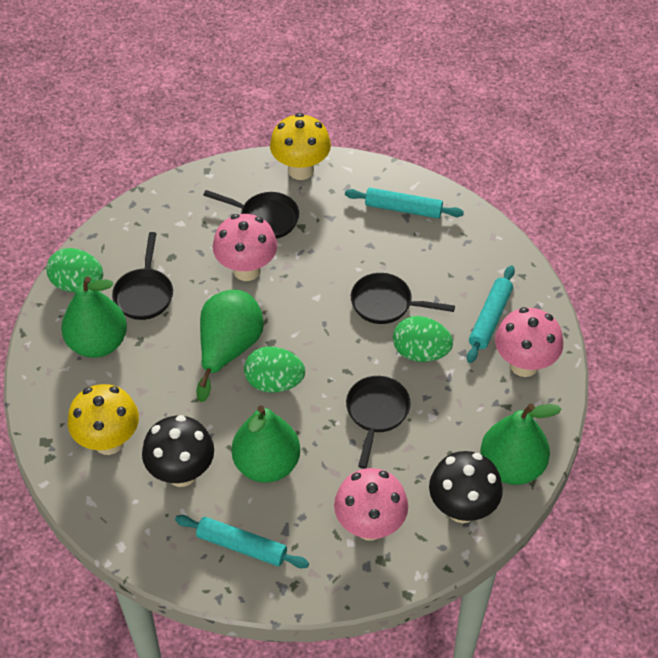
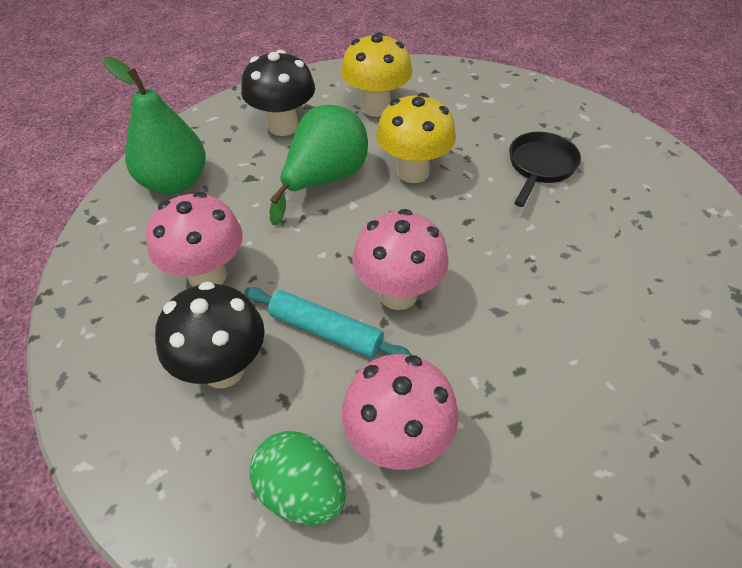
black pan: [112,232,173,320] [203,190,299,239] [346,376,411,469] [351,273,455,324] = 4 -> [509,132,581,207] = 1
green egg: [46,248,103,292] [244,346,305,393] [393,316,453,362] = 3 -> [250,431,346,526] = 1
green pear: [61,277,127,358] [196,290,264,402] [232,405,300,483] [480,404,562,485] = 4 -> [103,57,206,195] [269,105,368,225] = 2
turquoise rolling pin: [175,515,309,568] [345,188,464,218] [467,265,515,363] = 3 -> [245,287,412,358] = 1

